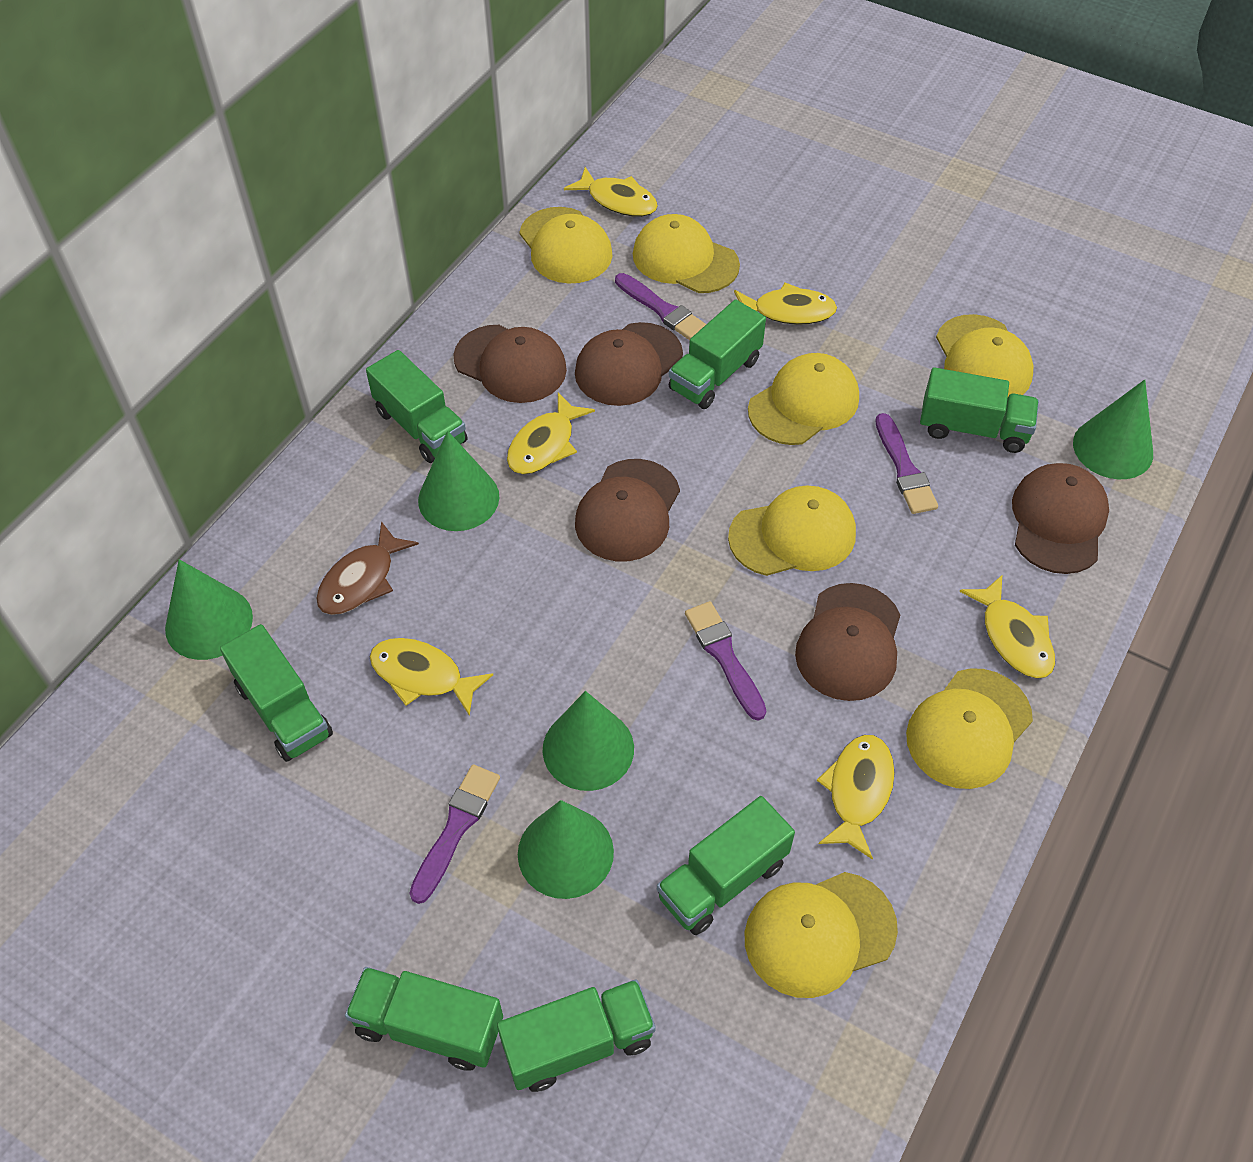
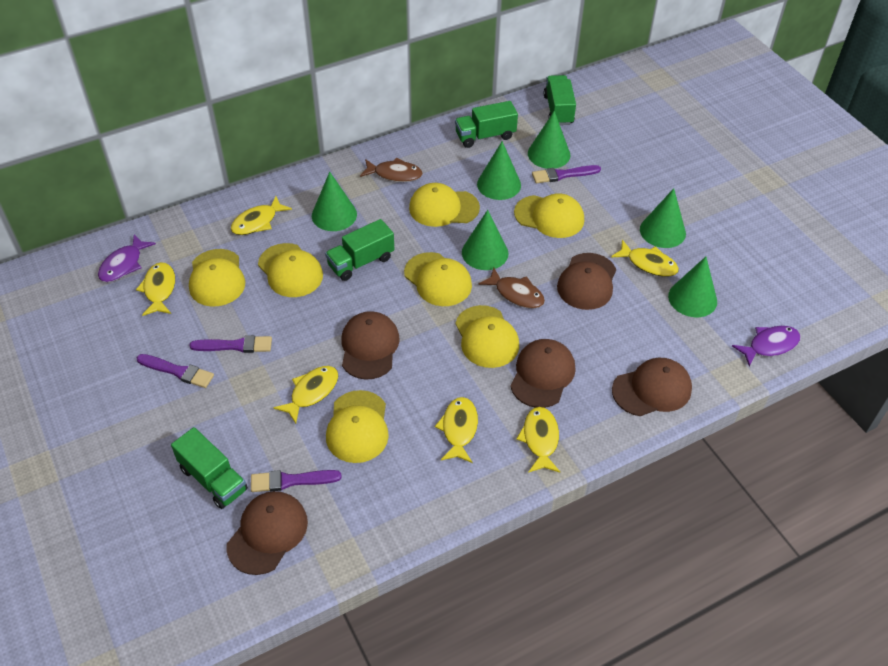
brown fish: [316,521,419,615] = 1 -> [360,157,423,182] [478,268,545,308] = 2
green cone: [165,559,253,660] [418,431,499,531] [518,800,614,899] [543,691,634,791] [1073,379,1153,479] = 5 -> [312,172,357,231] [462,210,508,270] [477,141,521,200] [528,111,570,169] [640,188,686,248] [668,257,717,317] = 6
green truck: [220,624,333,762] [345,967,503,1071] [366,350,468,463] [497,979,656,1092] [657,796,795,935] [669,299,766,409] [920,367,1039,453] = 7 -> [171,427,248,509] [325,219,394,281] [455,101,518,148] [544,75,576,125] = 4
purple fish: none = 0 -> [98,234,156,282] [732,326,800,367] = 2

